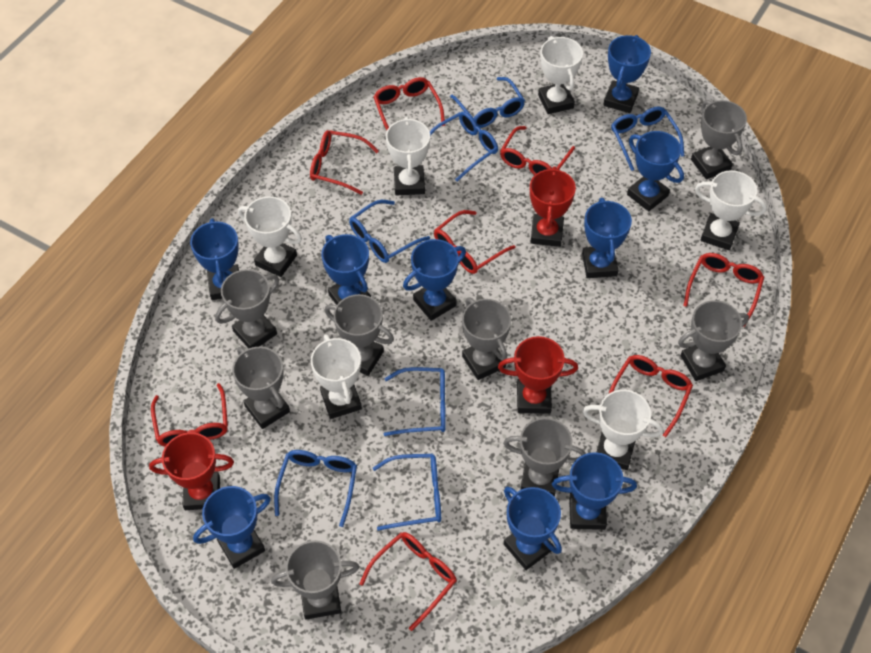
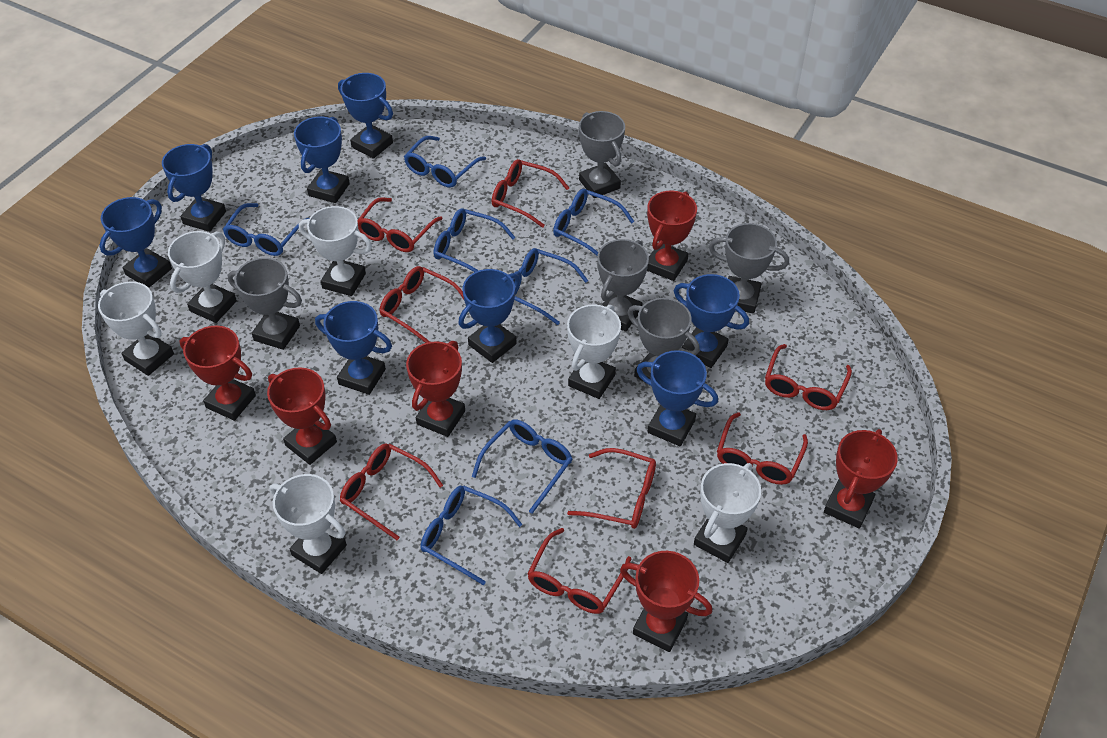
blue trophy: [190,218,239,300] [193,486,271,569] [321,234,371,305] [403,239,466,321] [504,486,562,570] [552,452,637,530] [582,198,632,278] [603,35,651,113] [627,131,684,211] = 9 -> [100,197,172,288] [162,144,226,232] [294,117,350,203] [315,301,392,395] [338,73,393,159] [459,269,520,363] [636,350,718,446] [674,274,749,368] = 8
grey trophy: [215,269,279,348] [232,347,290,429] [271,540,359,619] [325,294,394,376] [462,297,511,380] [503,418,586,497] [678,300,749,381] [691,100,747,180] = 8 -> [227,258,302,350] [579,111,625,198] [597,239,649,332] [628,298,700,382] [709,223,789,314] = 5
red trophy: [149,432,234,510] [498,336,578,414] [530,166,576,247] = 3 -> [180,326,256,421] [267,367,337,465] [406,341,465,437] [620,551,712,652] [647,191,697,281] [824,429,898,529] = 6

